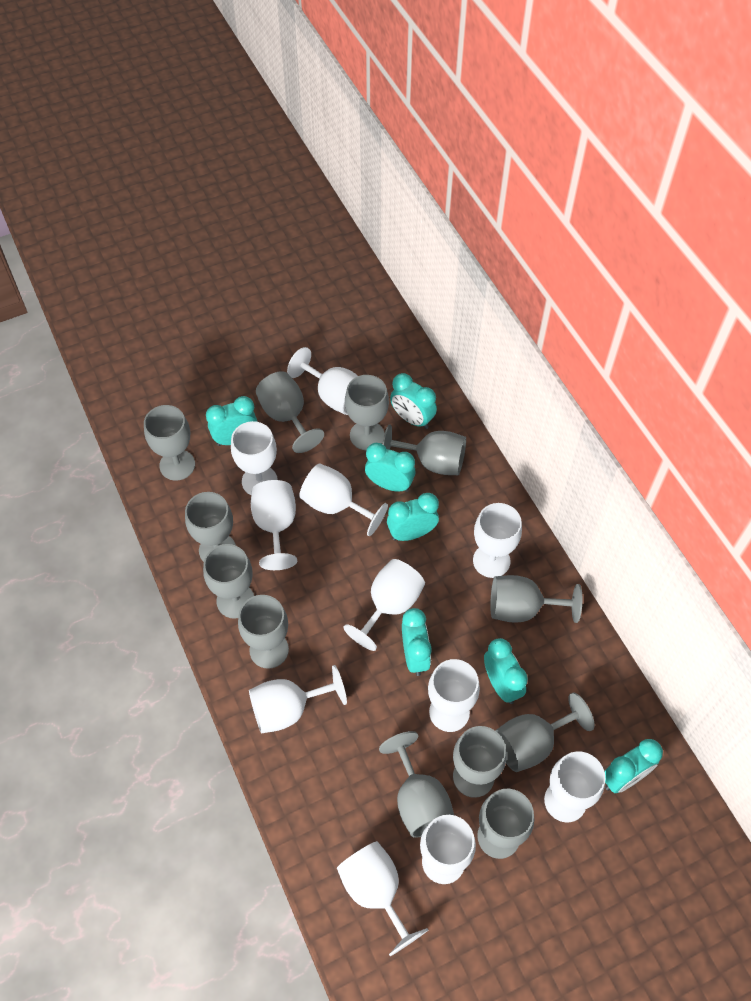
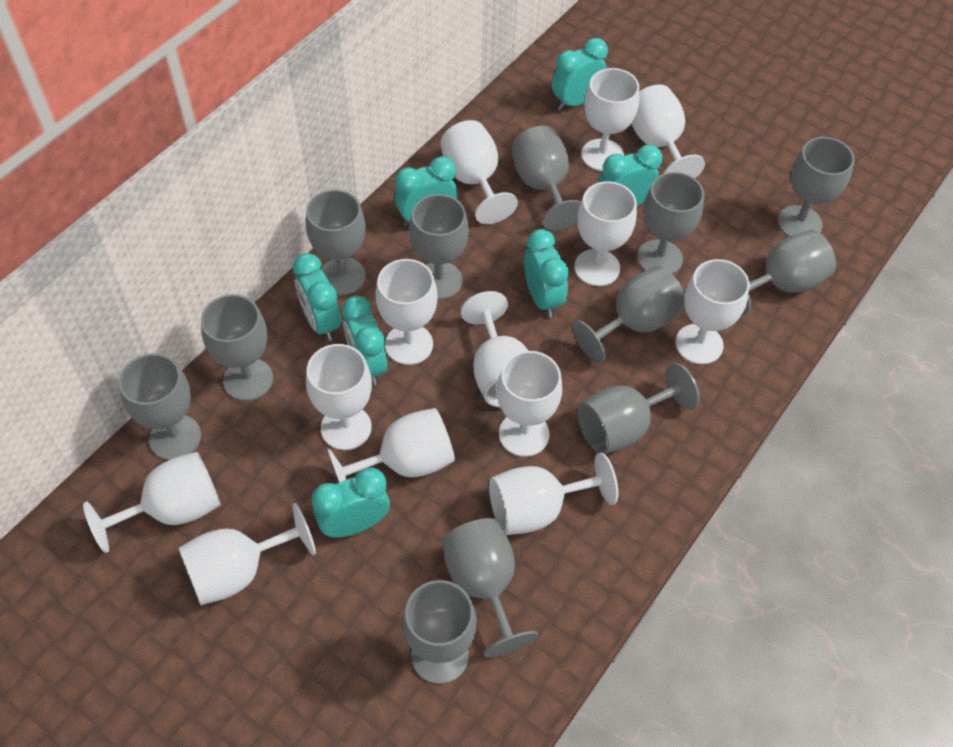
white goblet: [231,421,278,495] [249,665,347,733] [251,480,297,570] [287,347,358,415] [299,464,388,536] [337,841,428,956] [343,559,425,651] [420,815,476,884] [428,659,480,732] [473,503,522,578] [544,751,605,822] = 11 -> [83,452,220,553] [179,503,316,605] [306,344,372,450] [327,408,455,482] [376,259,438,365] [440,120,518,224] [461,291,528,407] [489,453,618,535] [497,351,562,457] [574,181,637,286] [581,68,639,171] [632,85,705,178] [675,259,750,365] = 13

